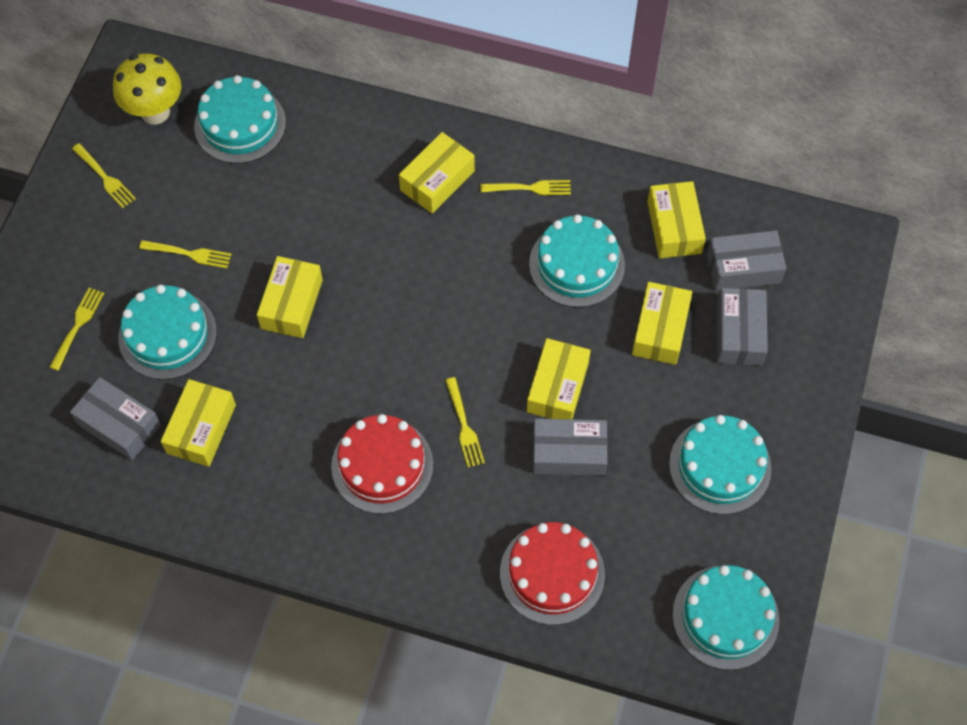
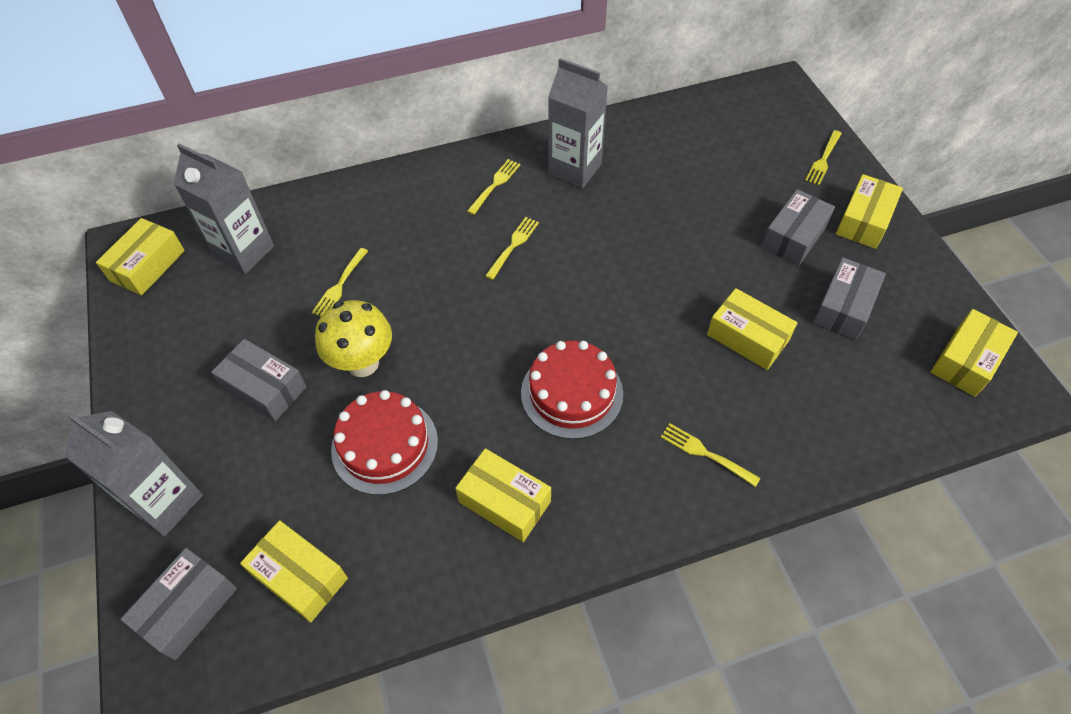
grey carton: none = 0 -> [64,411,203,536] [173,143,274,274] [548,58,608,188] = 3
turquoise cake: [118,285,217,380] [194,75,286,164] [529,214,625,307] [669,415,772,515] [673,565,780,670] = 5 -> none = 0

